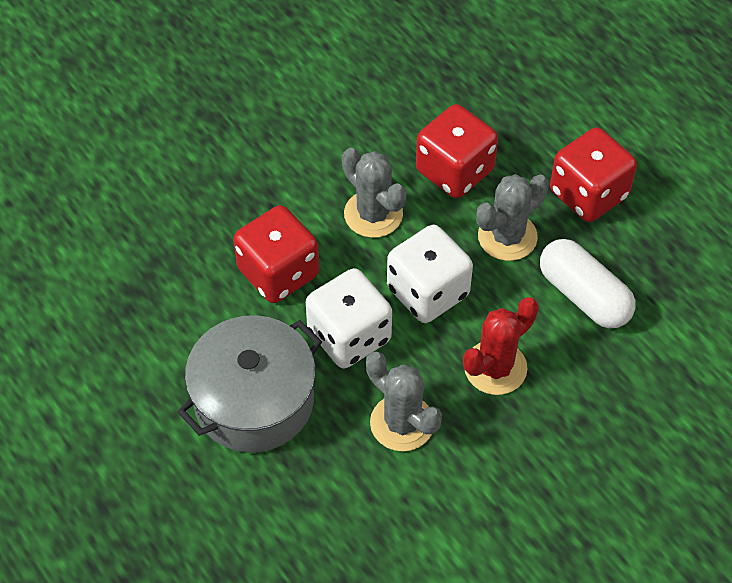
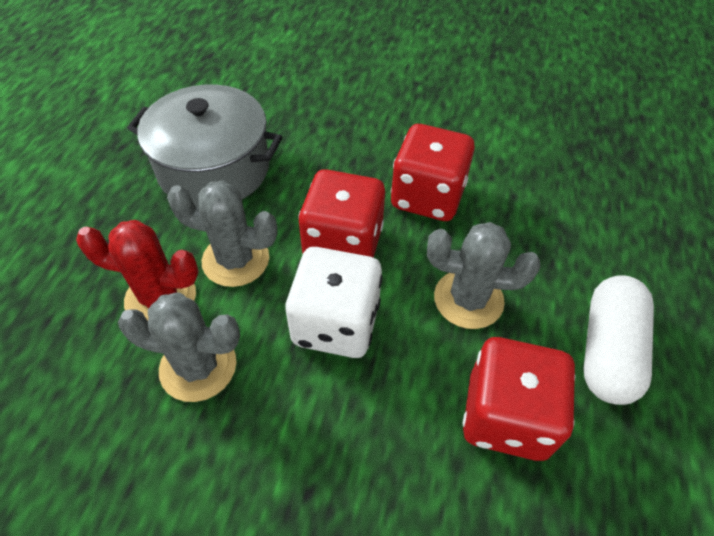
white dice: [306,268,392,368] [387,225,473,323] = 2 -> [286,247,383,358] = 1

